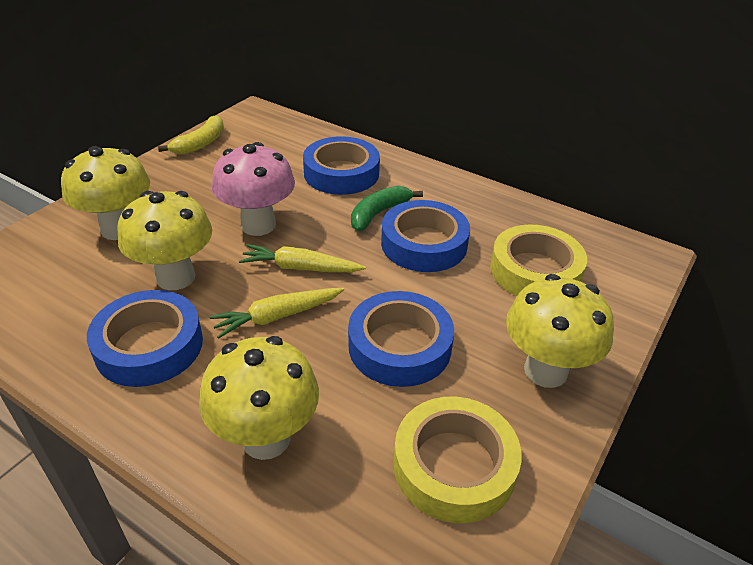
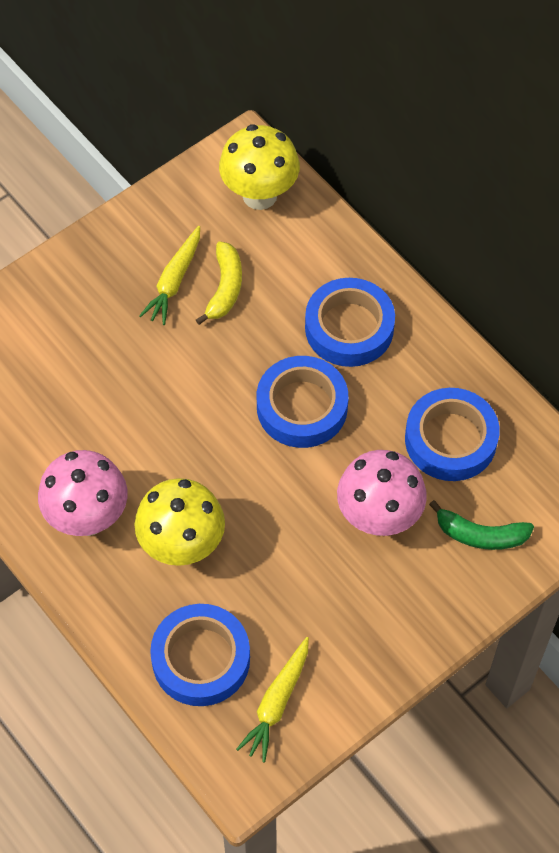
pink mushroom: [212,142,295,236] = 1 -> [38,450,127,536] [337,450,427,536] = 2
yellow mushroom: [61,146,150,240] [117,191,212,290] [199,336,319,460] [506,274,614,388] = 4 -> [134,478,225,566] [219,124,300,210] = 2
yellow tape: [394,397,522,523] [490,224,587,296] = 2 -> none = 0

